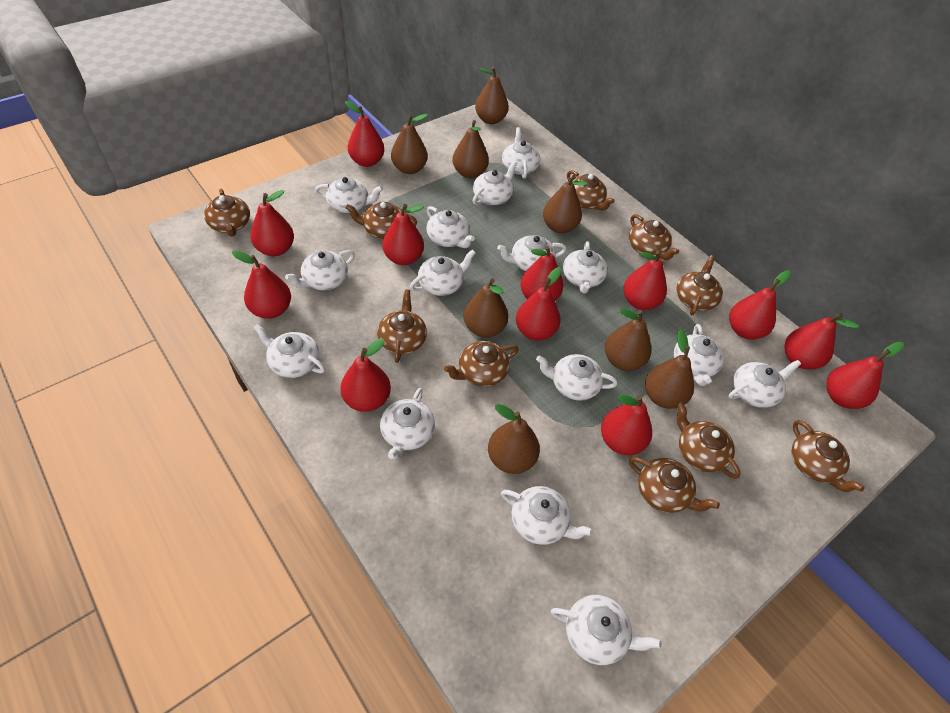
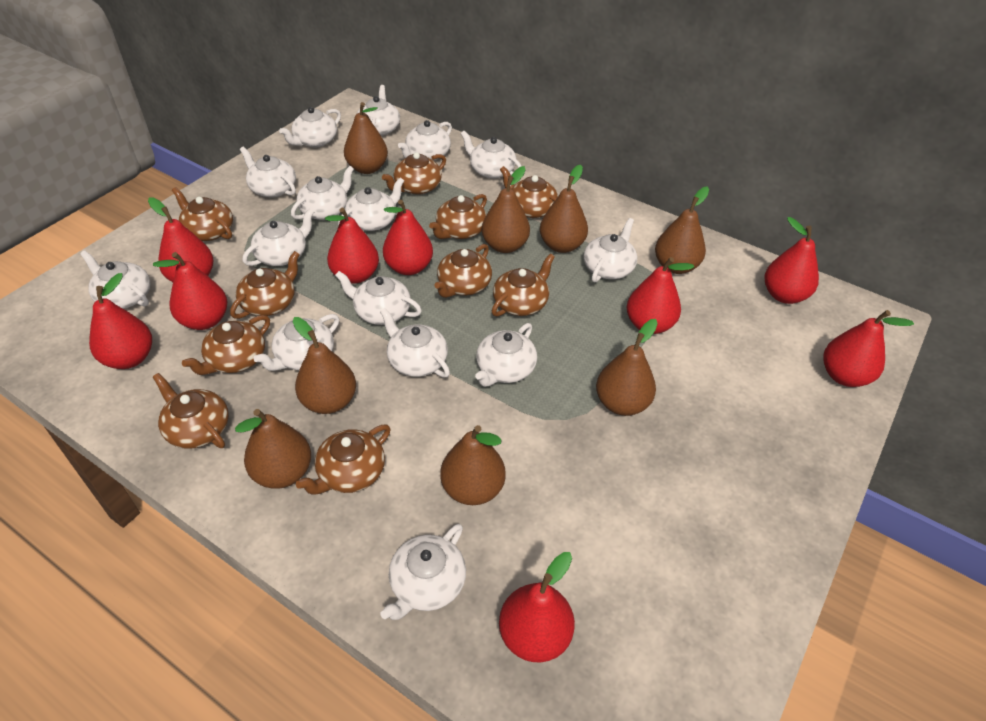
red pear: [232,250,291,319] [250,190,294,256] [340,339,391,412] [345,101,384,167] [382,204,424,265] [516,267,562,341] [520,246,564,301] [601,395,652,455] [623,250,667,310] [730,270,791,339] [784,313,859,370] [826,342,904,409] = 12 -> [89,273,152,369] [148,197,213,282] [153,252,227,330] [325,208,379,284] [383,200,433,275] [499,552,575,662] [627,257,694,334] [765,217,819,304] [823,310,914,387] = 9

